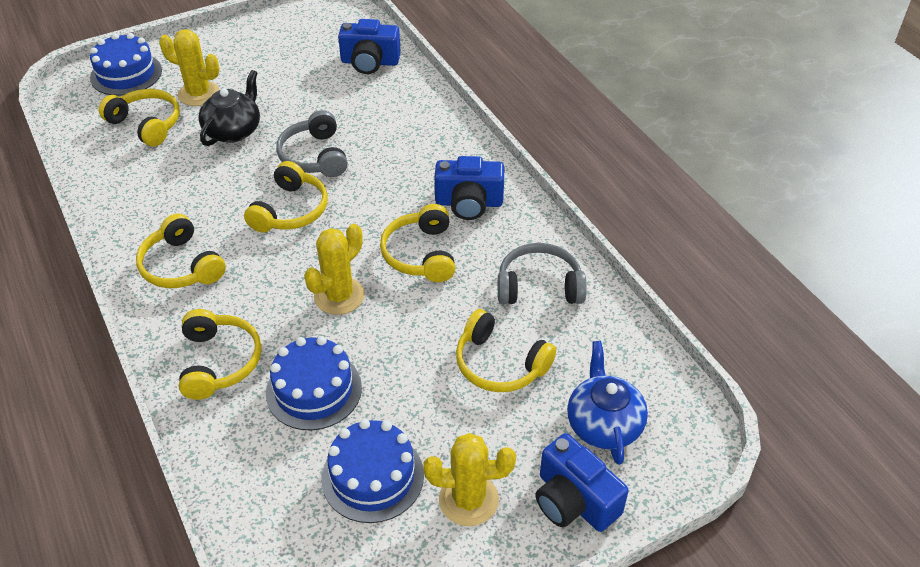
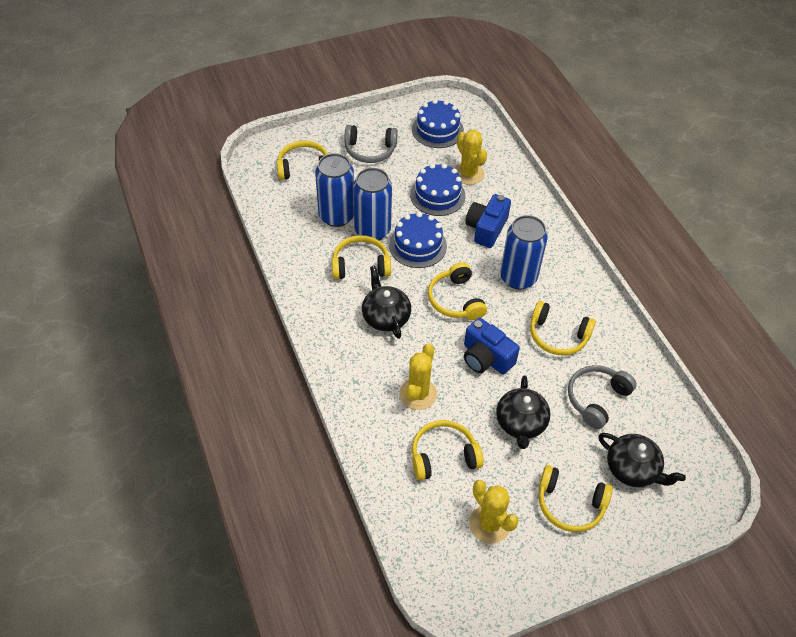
black teapot: [199,70,260,146] = 1 -> [362,266,411,339] [496,375,551,449] [599,433,686,487] = 3
blue camera: [338,19,401,74] [435,156,504,220] [535,433,629,532] = 3 -> [464,318,520,374] [465,194,511,248] = 2
blue can: none = 0 -> [315,153,354,227] [353,168,392,240] [500,215,548,289] = 3
blue teapot: [567,341,648,465] = 1 -> none = 0

